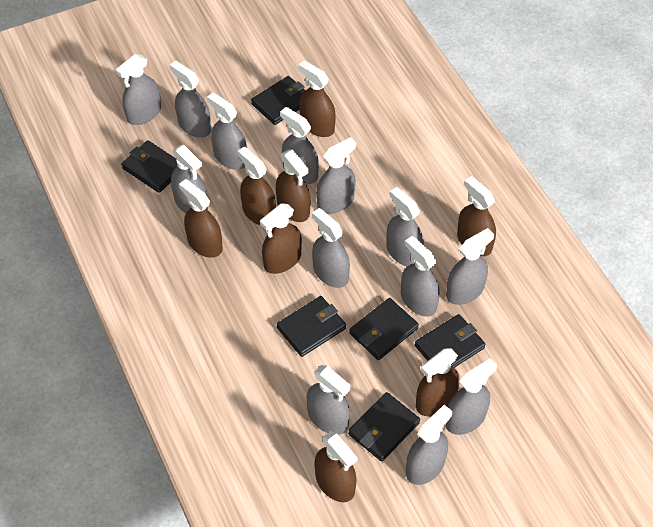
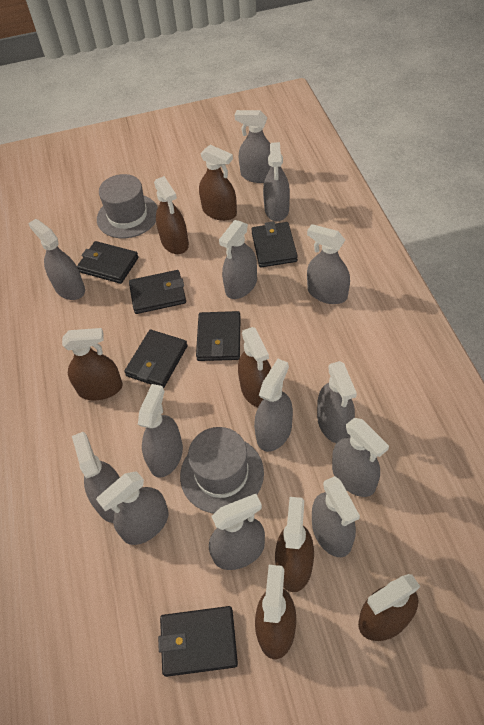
brown spray bottle: [179,179,223,258] [237,146,276,225] [260,203,302,274] [276,150,310,222] [298,60,335,137] [314,431,358,502] [416,348,460,416] [457,176,496,256] = 8 -> [62,328,123,401] [154,176,189,254] [199,145,237,221] [238,327,271,407] [255,565,296,659] [275,497,314,592] [358,574,420,641] = 7
grey hat: none = 0 -> [97,174,158,238] [180,427,264,513] = 2

